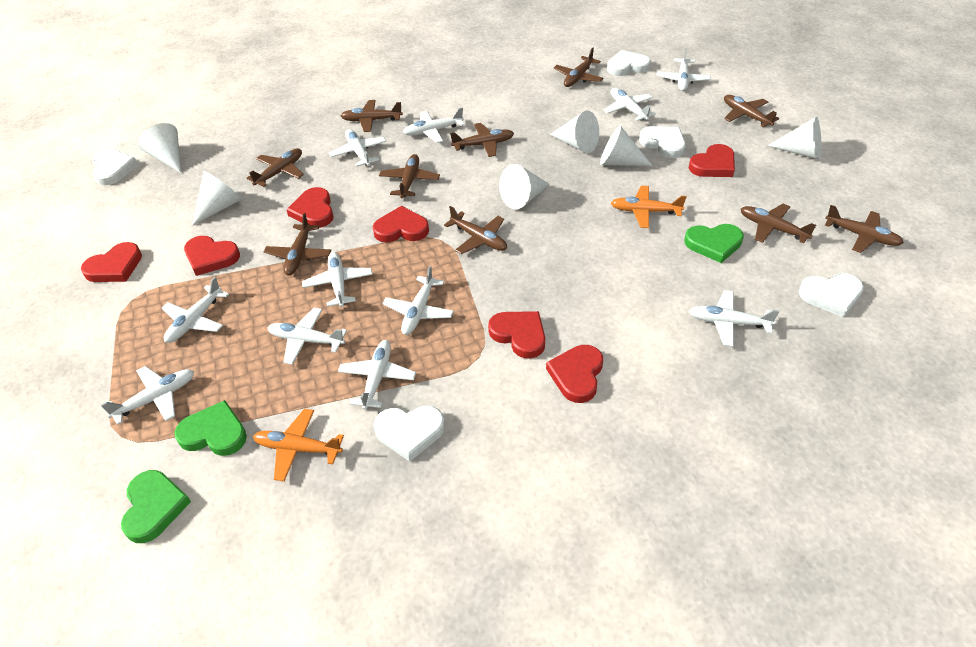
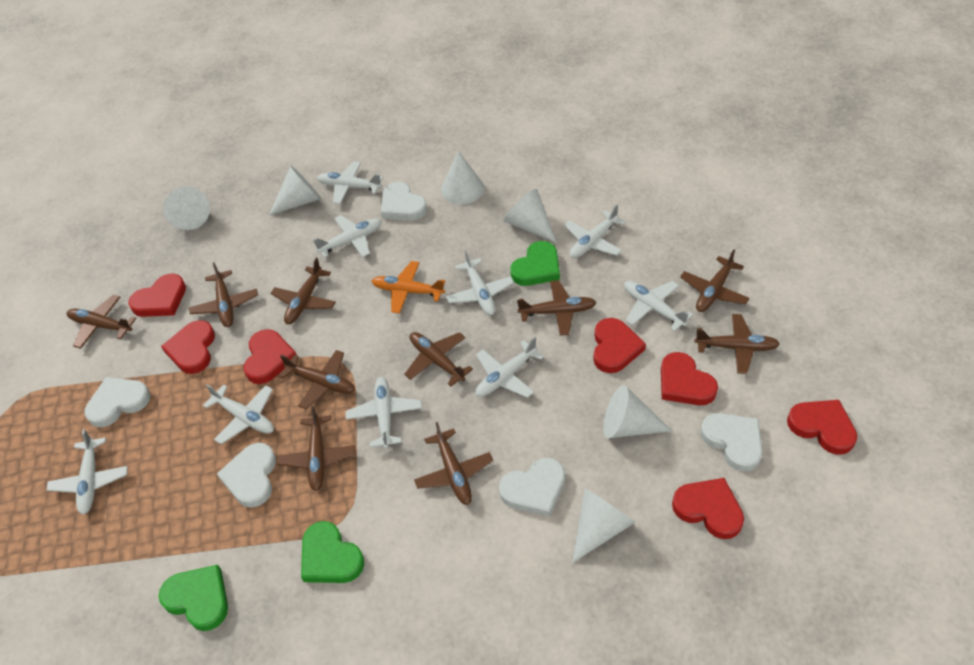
orange plane: [253,409,344,481] [611,186,686,228] = 2 -> [372,261,445,314] = 1
white plane: [101,366,194,425] [162,277,229,343] [267,307,347,365] [302,252,373,307] [329,129,386,167] [338,340,416,410] [382,266,454,335] [403,107,465,143] [603,88,656,121] [656,48,711,91] [689,290,779,346] = 11 -> [47,429,128,515] [203,384,274,444] [313,215,382,258] [317,161,383,204] [345,377,422,449] [446,250,514,315] [475,337,544,398] [564,204,626,258] [624,281,693,331] = 9

